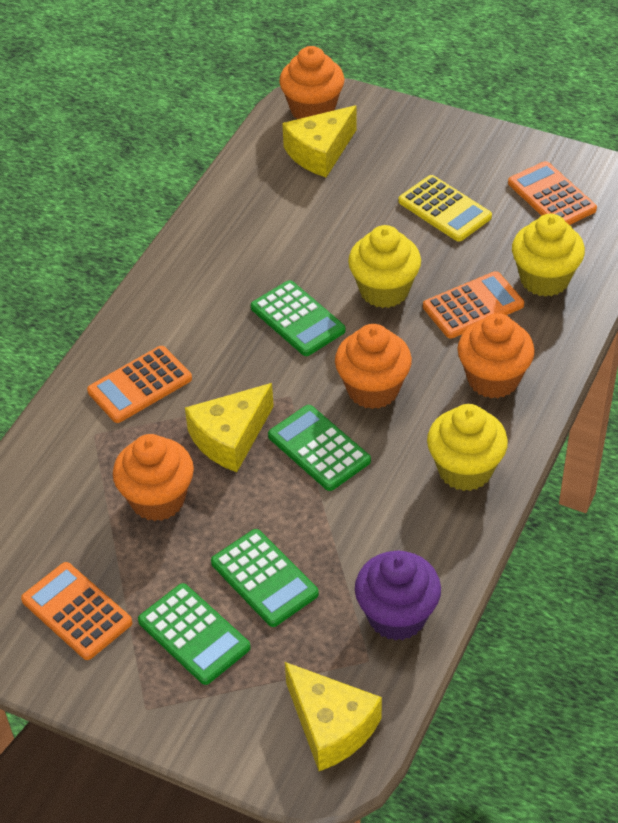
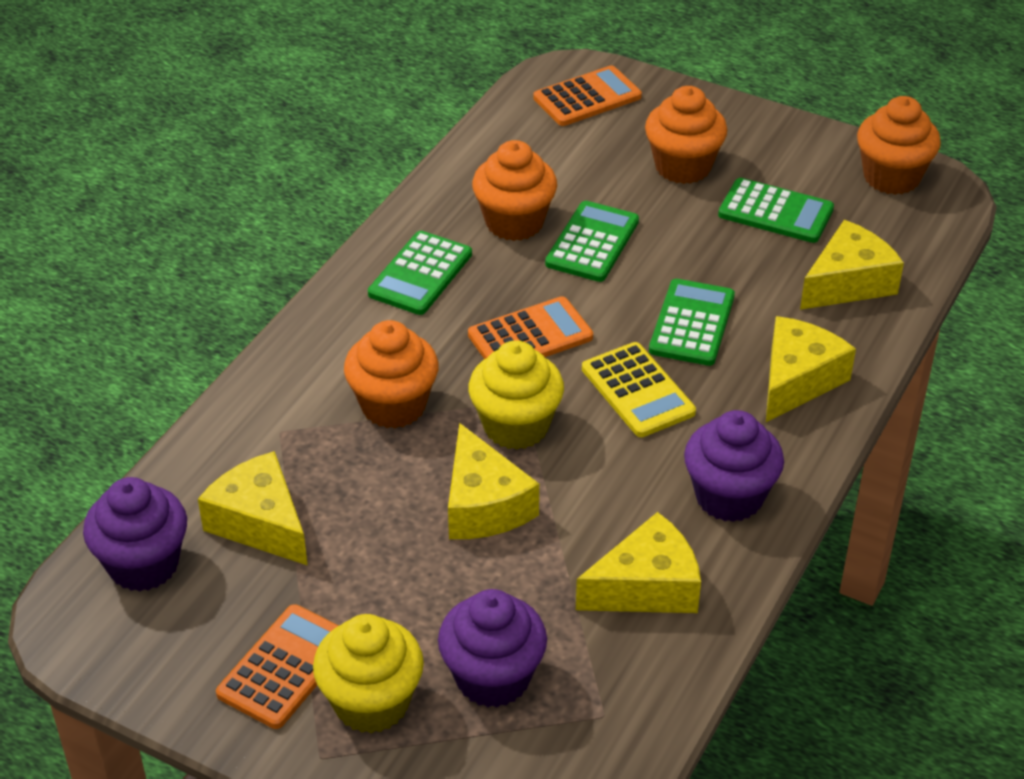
orange calculator: [21,562,132,660] [87,346,192,423] [423,271,524,339] [508,161,597,225] = 4 -> [216,604,339,729] [468,296,593,359] [533,65,642,126] = 3
purple cupcake: [355,551,441,641] = 1 -> [83,477,187,592] [438,589,547,707] [684,410,784,522] = 3
yellow cheese: [185,383,274,472] [282,105,357,177] [285,662,382,771] = 3 -> [198,451,308,566] [448,423,539,539] [576,512,701,613] [766,316,856,422] [800,220,904,310] = 5
yellow cupcake: [348,225,421,308] [427,404,508,491] [512,214,585,297] = 3 -> [313,614,424,733] [468,340,564,450] = 2

